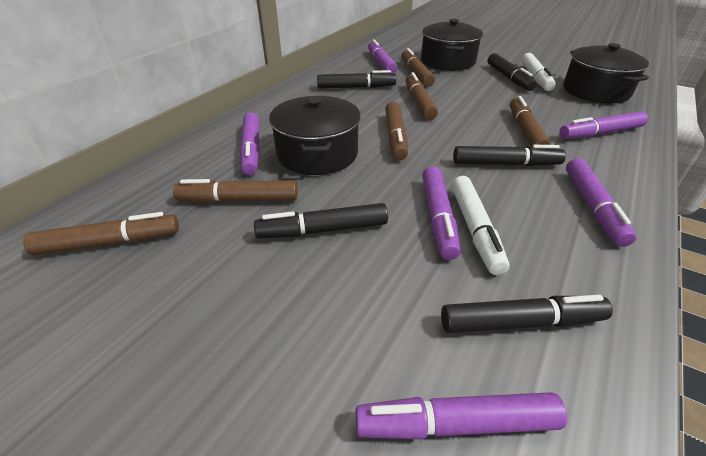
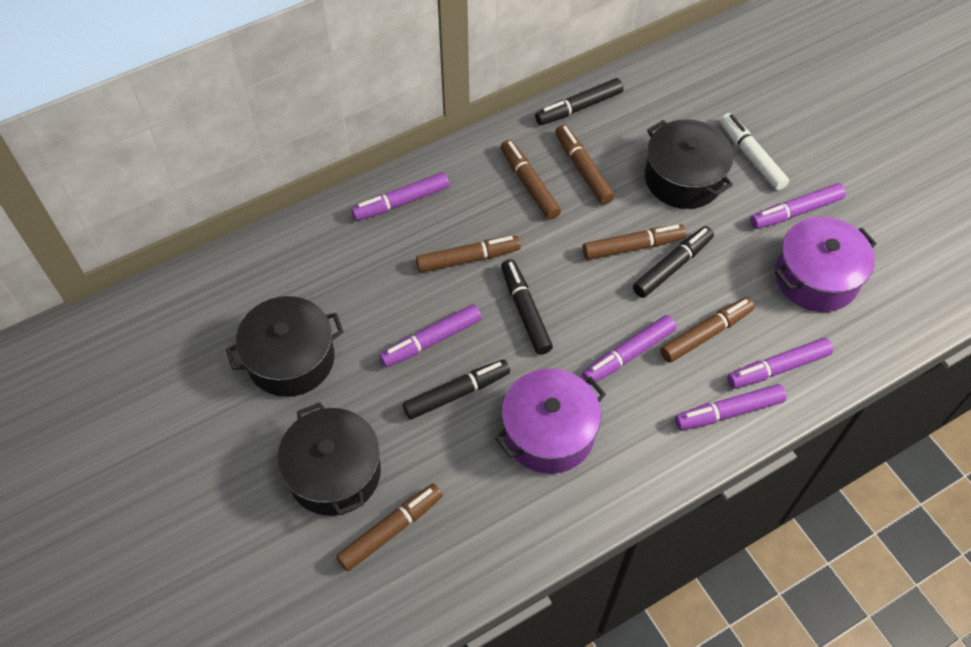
black marker: [254,203,388,238] [317,70,396,89] [441,295,613,333] [453,145,566,166] [488,53,537,91] = 5 -> [403,359,510,420] [501,259,553,355] [535,78,623,125] [633,226,714,298] = 4
purple pot: none = 0 -> [495,368,606,474] [775,217,877,312] = 2
white marker: [452,176,509,275] [521,53,556,91] = 2 -> [720,113,789,191] = 1

